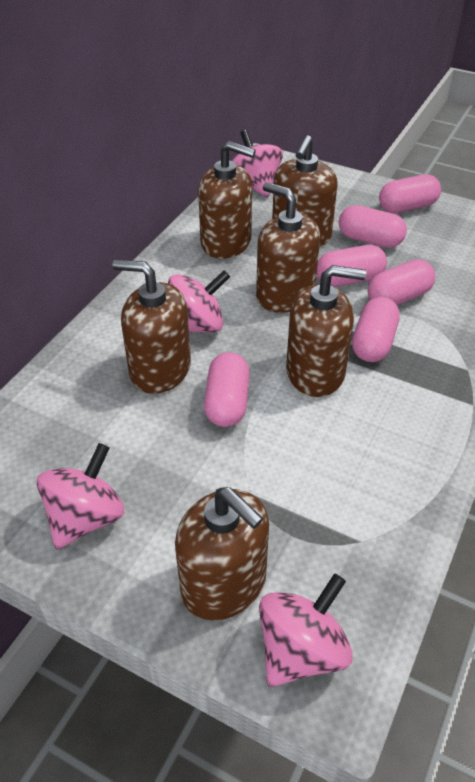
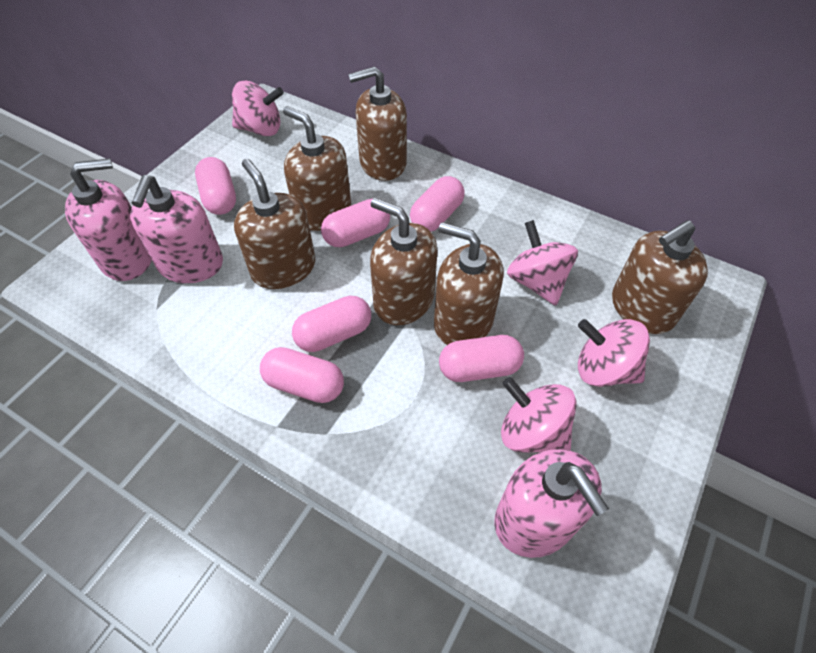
pink soap dispenser: none = 0 -> [65,158,152,281] [130,175,223,283] [494,449,609,558] = 3

